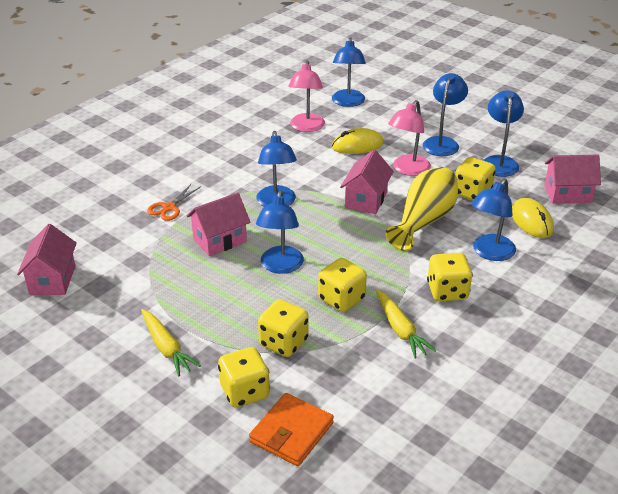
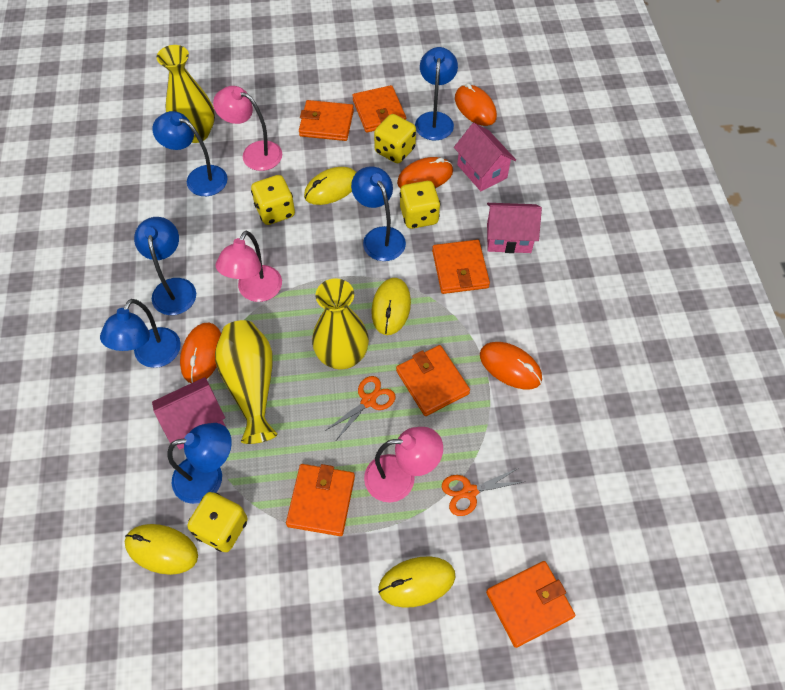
orange mouse: none = 0 -> [180,323,221,383] [397,157,453,188] [455,83,497,126] [480,342,542,390] = 4
orange scissors: [147,184,200,221] = 1 -> [325,376,395,440] [442,468,523,516] = 2
orange wallet: [249,393,334,466] = 1 -> [286,464,355,536] [299,100,354,141] [352,85,406,132] [396,345,470,416] [432,240,490,294] [486,561,575,648] = 6
pink house: [17,224,77,295] [187,193,251,256] [340,150,394,214] [544,155,601,204] = 4 -> [152,377,226,449] [454,123,516,191] [487,203,542,253] = 3
pink lamp: [288,60,325,132] [388,100,431,176] = 2 -> [213,86,282,171] [216,231,282,302] [364,427,443,503] = 3
yellow carrot: [141,309,201,377] [376,289,437,358] = 2 -> none = 0
yellow dice: [218,347,270,408] [258,299,309,357] [318,258,367,312] [427,253,473,301] [455,157,496,200] = 5 -> [187,492,248,552] [251,175,295,225] [374,114,416,163] [400,181,441,229] = 4
yellow mouse: [332,128,384,154] [512,198,554,238] = 2 -> [125,524,198,575] [304,167,357,205] [371,278,411,335] [378,556,455,608] = 4
yellow vase: [386,167,458,251] = 1 -> [157,45,215,143] [215,320,277,444] [312,278,369,370] = 3

